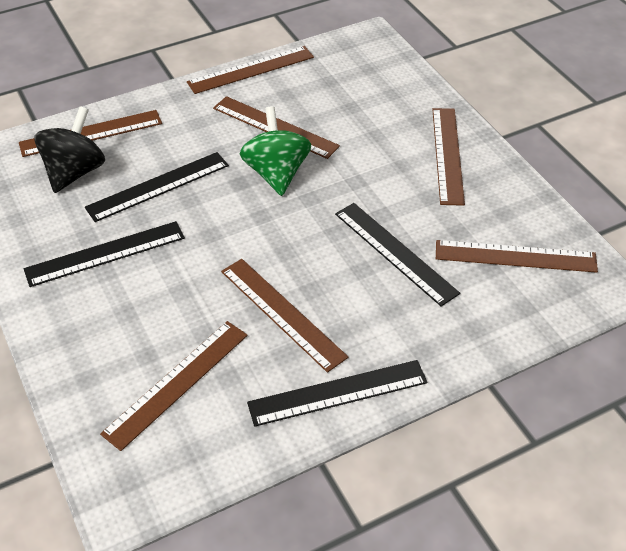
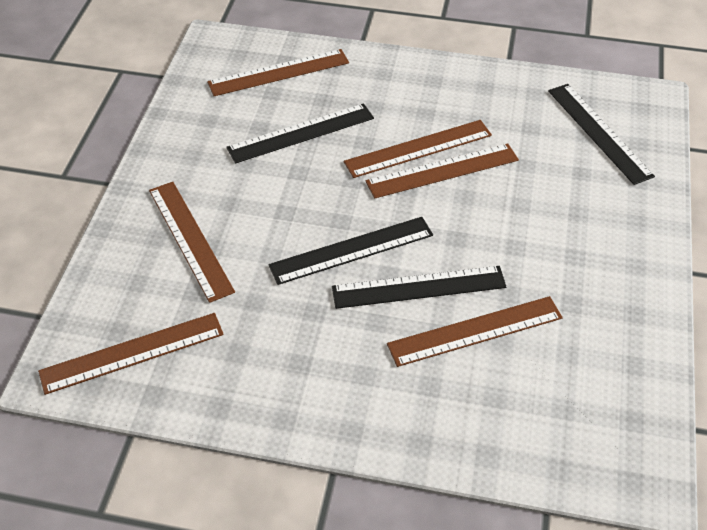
black spinning top: [34,106,105,193] = 1 -> none = 0
brown ruler: [19,110,162,157] [100,321,248,451] [187,46,314,94] [213,96,340,159] [221,259,349,373] [432,108,465,206] [436,240,598,273] = 7 -> [38,313,224,395] [149,182,235,303] [207,49,349,96] [344,120,492,178] [365,143,519,199] [387,296,563,367] = 6
green spinning top: [240,106,311,196] = 1 -> none = 0

